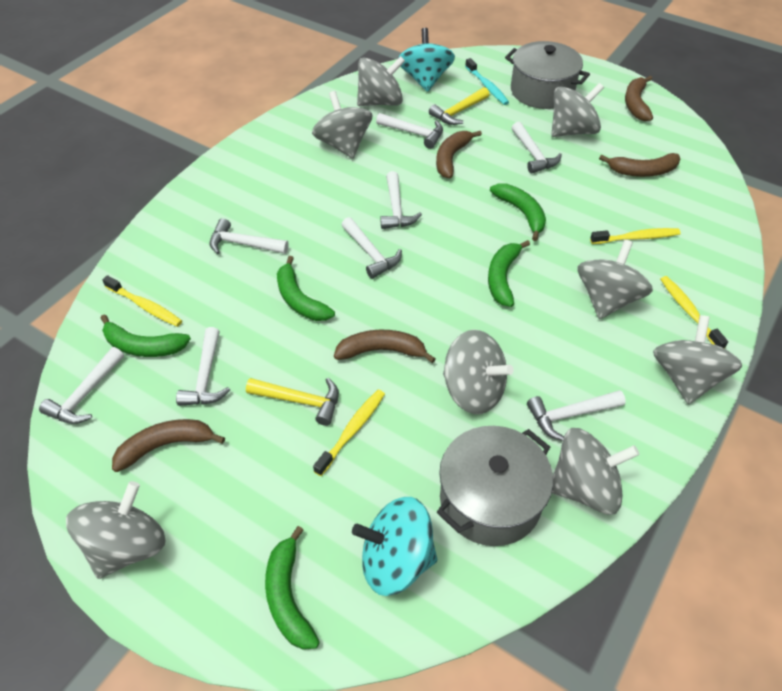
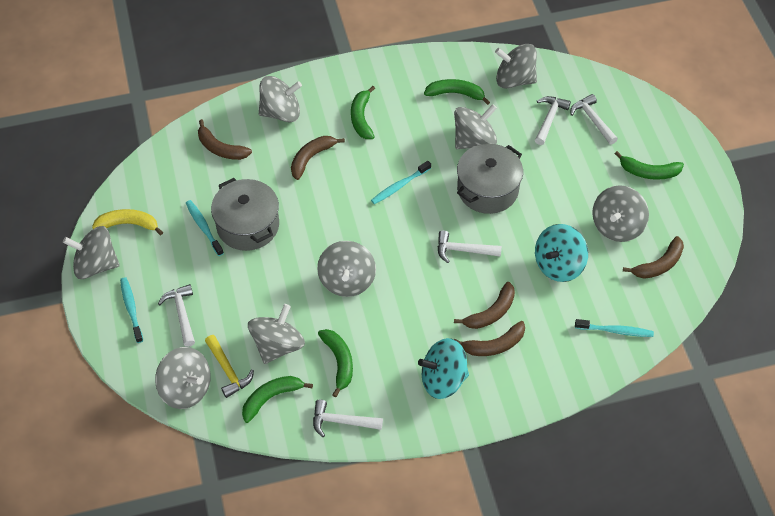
turquoise toothbrush: [465,58,509,105] = 1 -> [120,277,143,343] [186,200,224,256] [371,161,431,204] [575,319,654,337] = 4
white hammer: [39,347,124,424] [176,327,230,406] [210,218,289,254] [341,217,402,279] [376,113,443,149] [380,171,422,229] [512,122,562,173] [527,390,626,441] = 8 -> [158,284,195,347] [313,400,383,437] [437,230,502,263] [535,96,571,145] [570,94,618,145] = 5
yellow banana: none = 0 -> [92,209,163,235] = 1
yellow hammer: [246,378,339,426] [429,87,490,125] = 2 -> [205,335,254,398] = 1
yellow toothbrush: [102,275,182,327] [313,390,385,476] [590,228,681,244] [660,276,728,349] = 4 -> none = 0

